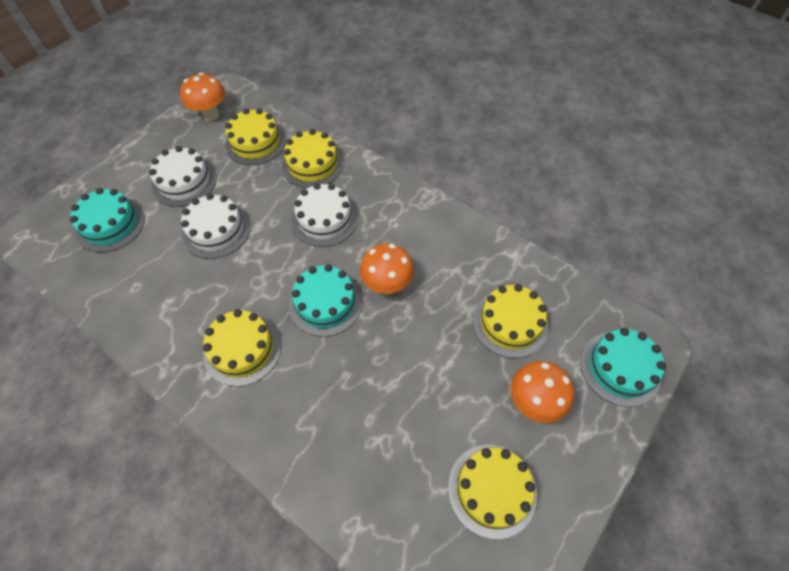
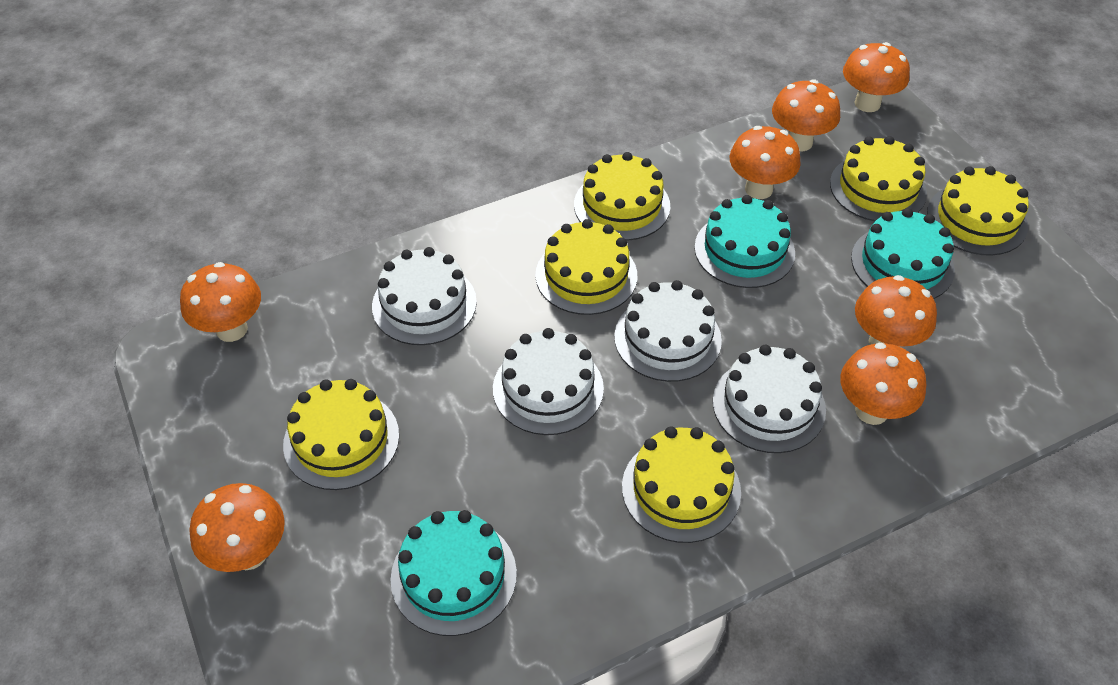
orange mushroom: [180,73,225,121] [360,243,414,295] [511,361,574,423] = 3 -> [180,262,261,342] [189,483,285,572] [729,126,801,199] [772,79,840,152] [840,343,926,425] [843,42,910,112] [855,275,937,347] = 7
white cake: [149,146,217,207] [181,193,251,259] [291,183,358,247] = 3 -> [372,247,477,345] [493,328,604,435] [614,280,722,382] [713,345,826,453] = 4
yellow cake: [203,309,281,386] [225,108,286,165] [282,129,344,188] [448,445,537,539] [473,284,548,358] = 5 -> [283,379,399,490] [535,219,637,315] [574,152,670,241] [622,426,741,543] [830,136,927,221] [927,166,1029,256] = 6

